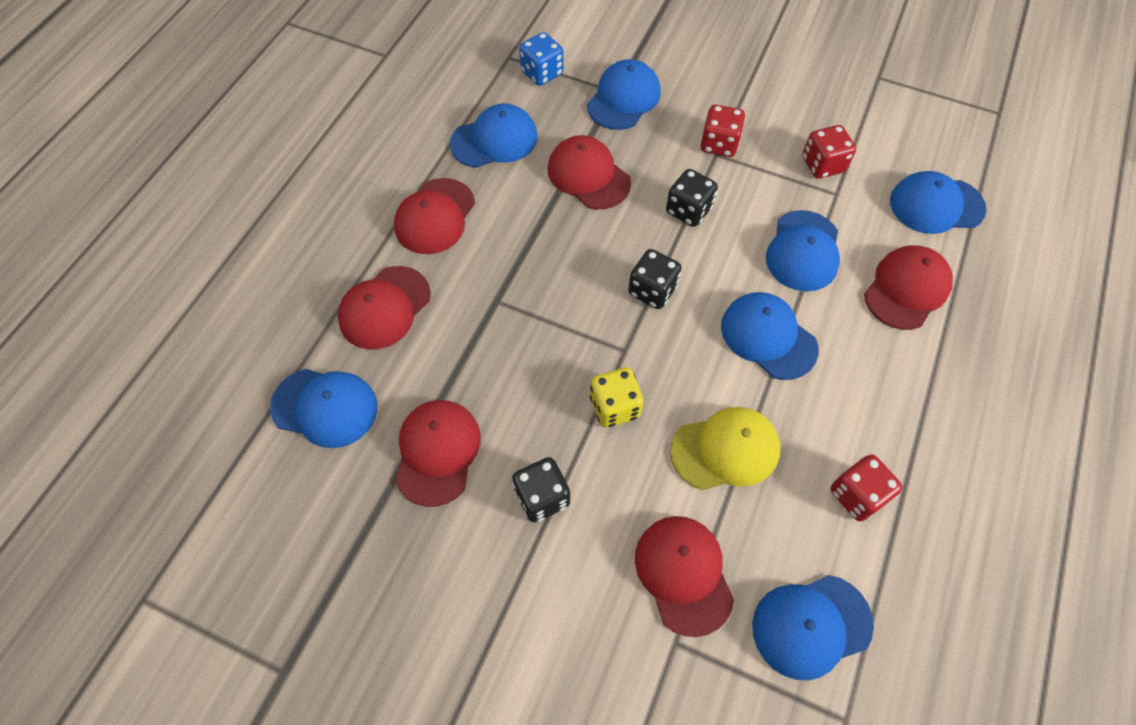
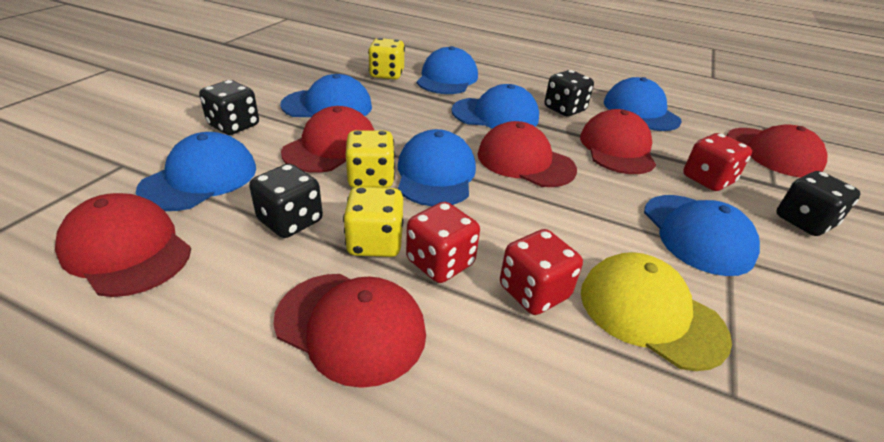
black dice: [512,457,570,522] [628,249,682,309] [666,169,718,227] = 3 -> [199,80,259,135] [249,164,323,238] [545,70,594,116] [776,171,861,236] = 4
blue dice: [519,32,564,86] = 1 -> none = 0
yellow dice: [590,368,644,428] = 1 -> [343,187,403,257] [346,130,395,188] [368,38,405,79] = 3

